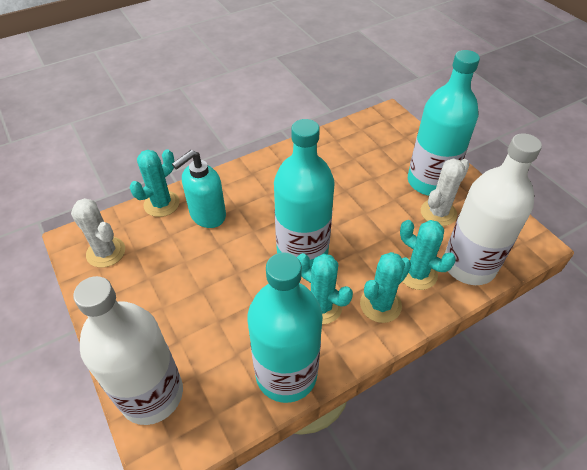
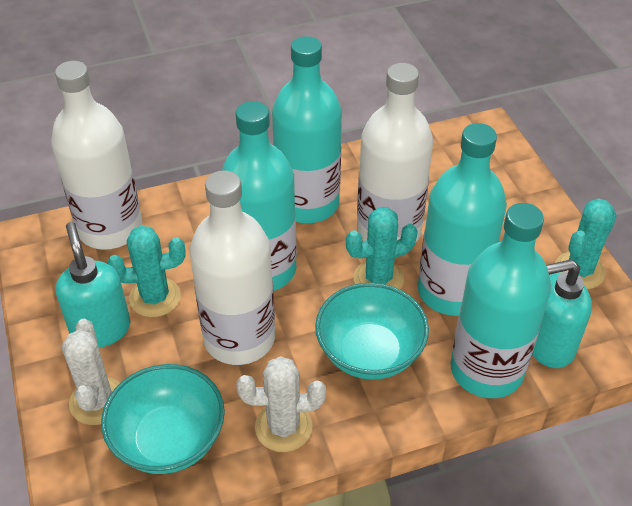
turquoise bottle: [247,252,323,403] [274,119,335,268] [408,50,480,196] = 3 -> [222,101,297,291] [272,36,342,223] [418,123,507,316] [450,203,551,398] = 4
turquoise bowl: none = 0 -> [101,364,225,474] [315,283,429,380] = 2
turquoise cactus: [130,149,180,217] [297,253,353,324] [360,252,411,323] [400,220,456,290] = 4 -> [107,225,186,317] [346,207,418,289] [555,198,617,289] = 3
turquoise soap dispenser: [172,150,226,228] = 1 -> [56,222,130,348] [532,259,592,368] = 2
white bottle: [73,276,183,425] [444,133,542,285] = 2 -> [51,61,142,250] [189,170,275,365] [357,63,433,243] = 3

